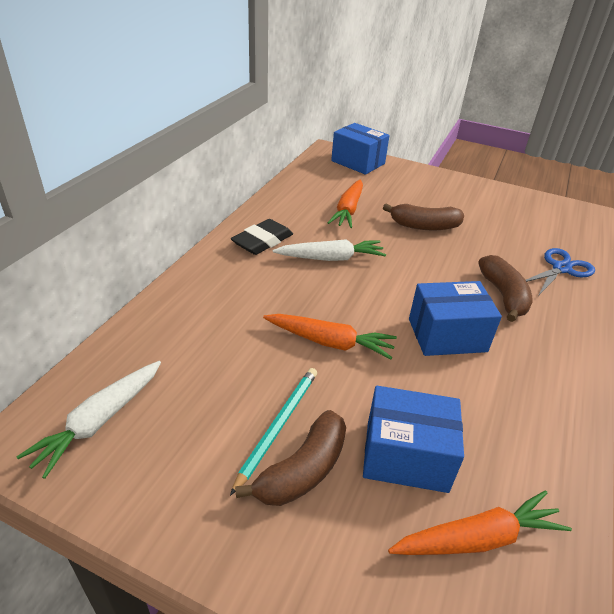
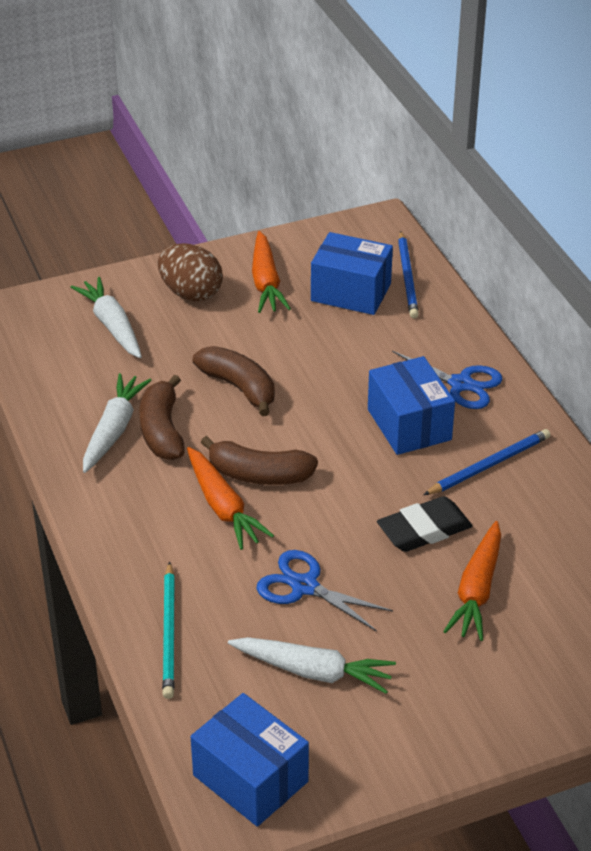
blue pencil: none = 0 -> [398,231,419,318] [424,429,551,495] = 2
blue scissors: [526,248,595,296] = 1 -> [256,550,393,632] [392,351,503,409] = 2
brown egg: none = 0 -> [158,243,223,301] = 1
white carrot: [16,361,161,479] [273,239,386,261] = 2 -> [71,277,142,358] [83,373,151,473] [228,637,396,694] = 3

